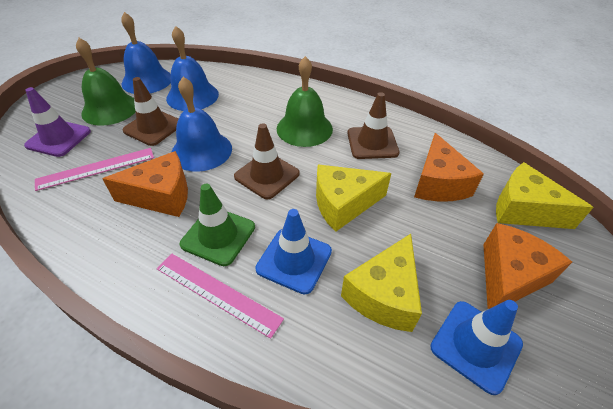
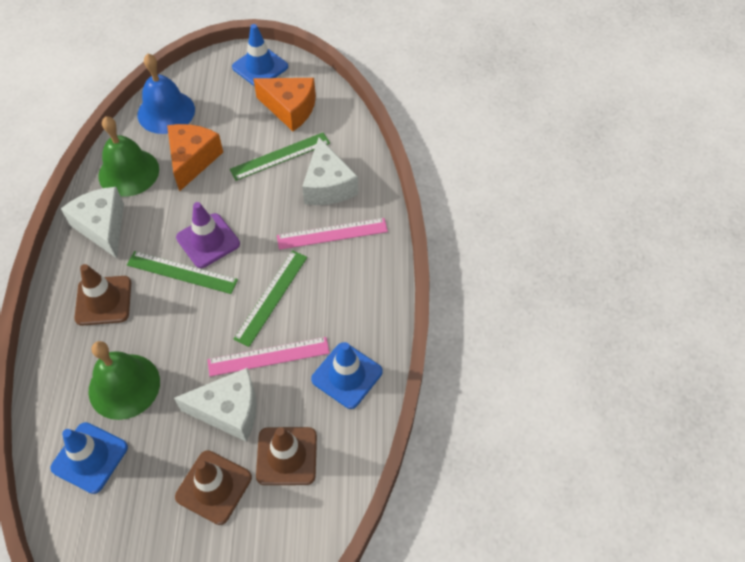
blue bell: [121,12,171,94] [166,26,219,111] [171,77,232,172] = 3 -> [138,54,195,134] = 1
blue traffic cone: [255,209,332,294] [430,300,523,395] = 2 -> [51,422,128,494] [232,24,288,87] [311,342,383,409] = 3
green ruler: none = 0 -> [127,251,238,294] [230,132,330,181] [233,250,307,347] = 3
green traffic cone: [180,184,255,266] = 1 -> none = 0
orange cheese: [102,151,188,217] [414,133,484,202] [483,223,572,309] = 3 -> [167,124,223,192] [253,78,316,131] = 2
white cheese: none = 0 -> [61,187,124,258] [174,368,257,442] [302,138,358,205] = 3
yellow cheese: [316,165,391,232] [341,234,422,332] [496,162,594,229] = 3 -> none = 0

